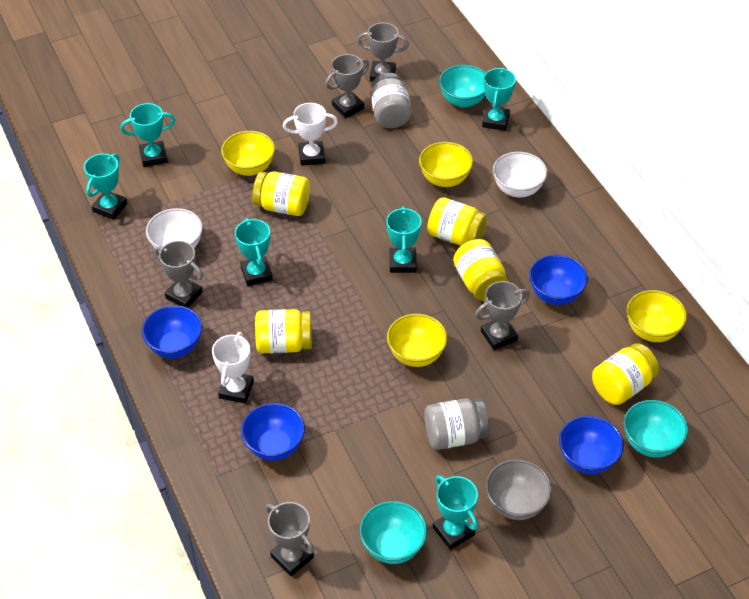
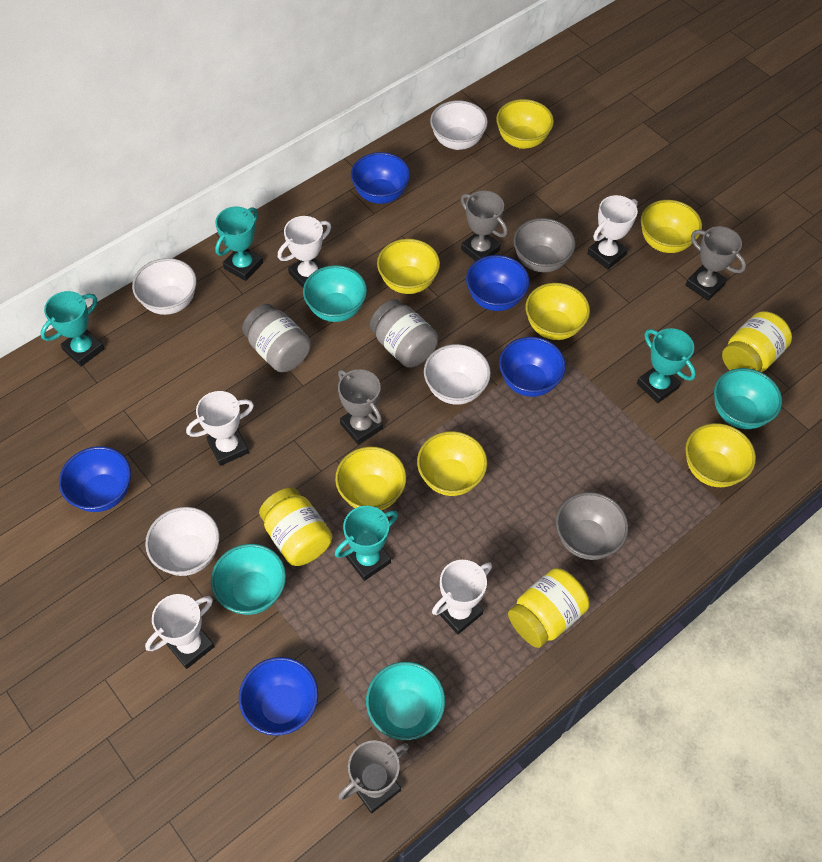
blue bowl: [142,305,202,358] [241,403,305,461] [529,254,588,305] [559,416,624,474] = 4 -> [59,446,131,512] [239,657,318,736] [351,152,410,204] [466,255,529,311] [499,337,566,397] = 5
grey bowl: [486,459,552,520] = 1 -> [513,218,575,272] [556,492,629,560] = 2
grey trophy: [155,241,203,308] [266,502,314,576] [325,54,369,118] [357,23,409,82] [475,281,530,350] = 5 -> [338,369,383,445] [338,740,409,813] [461,191,508,261] [685,226,746,301] = 4
turquoise bowl: [360,501,427,564] [439,65,486,108] [624,400,688,458] = 3 -> [211,544,286,615] [303,265,367,322] [366,662,445,740] [714,368,782,429] = 4
turquoise trophy: [84,153,127,220] [120,103,175,167] [235,218,273,286] [386,206,422,273] [433,475,478,550] [482,67,516,131] = 6 -> [40,291,104,367] [215,207,263,281] [335,506,398,581] [637,328,696,403] = 4
white bowl: [146,208,203,252] [493,152,547,197] = 2 -> [132,258,197,315] [145,507,220,576] [424,344,491,405] [430,100,488,150] = 4
white trophy: [212,332,254,404] [283,103,338,166] = 2 -> [145,594,215,669] [186,391,254,466] [278,216,331,288] [432,560,492,634] [587,195,638,269] = 5
yellow bowl: [221,131,275,176] [387,314,447,367] [419,142,473,187] [627,290,687,342] = 4 -> [335,447,406,510] [377,239,440,294] [417,431,487,496] [496,99,554,149] [526,283,590,340] [641,200,702,253] [685,423,756,487] = 7
yellow jar: [252,171,310,216] [255,309,312,353] [427,197,488,246] [453,239,508,301] [592,343,659,405] = 5 -> [259,487,332,566] [508,568,589,648] [722,311,792,372] = 3

